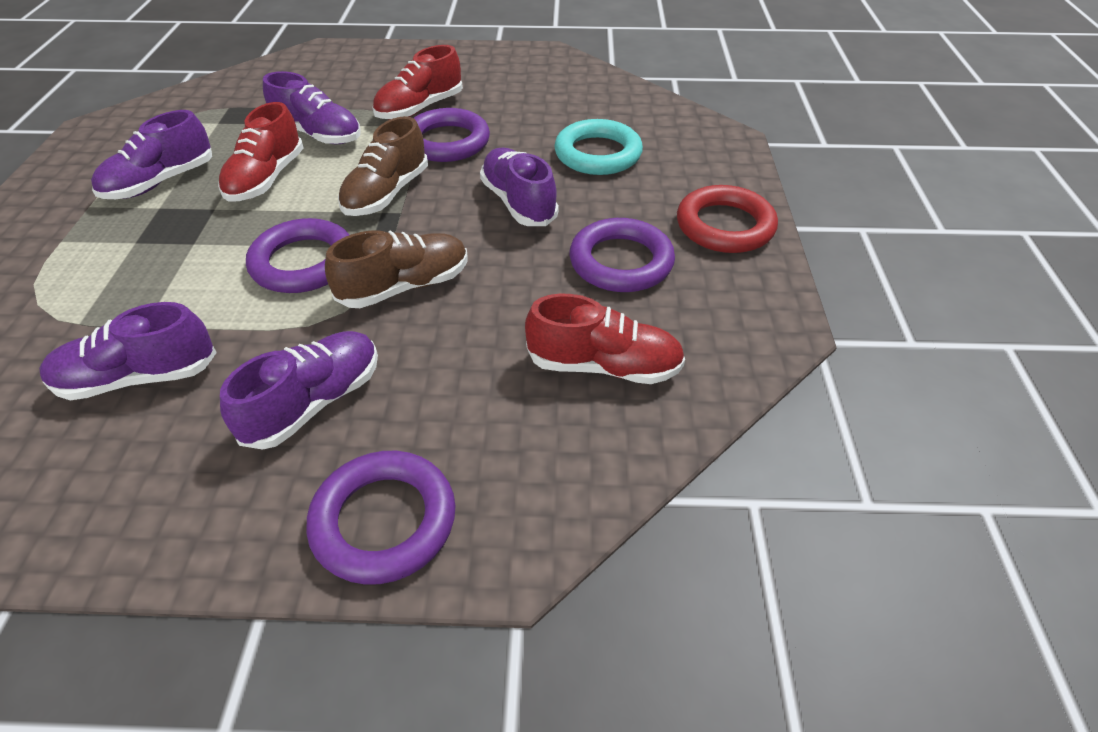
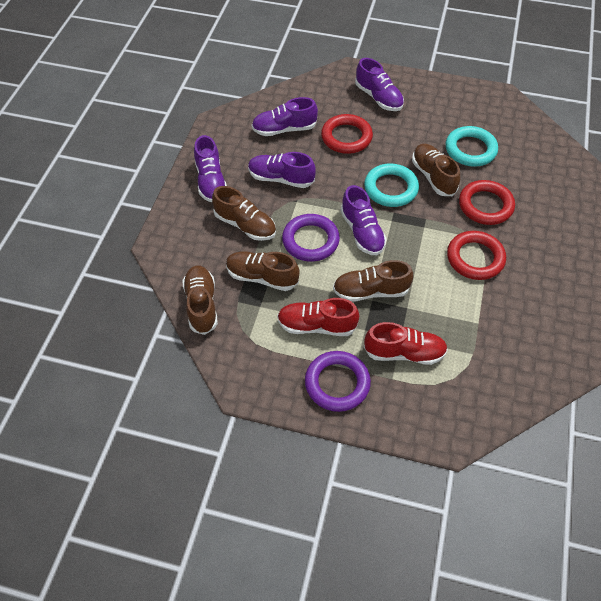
brown shoe: [325,230,467,308] [338,116,428,216] = 2 -> [182,265,218,335] [212,186,276,241] [226,251,299,291] [333,260,413,302] [412,144,460,196] = 5
purple ring: [246,218,349,293] [306,451,455,585] [414,108,490,162] [569,218,675,292] = 4 -> [282,214,340,262] [305,351,371,412] = 2
red ring: [677,185,778,253] = 1 -> [321,114,373,154] [447,231,506,280] [459,180,515,225] = 3
red shoe: [218,102,304,202] [372,45,463,120] [525,294,685,384] = 3 -> [277,298,359,336] [364,322,448,365] = 2
turquoise ring: [554,119,643,175] = 1 -> [364,164,419,207] [445,126,498,167] = 2

